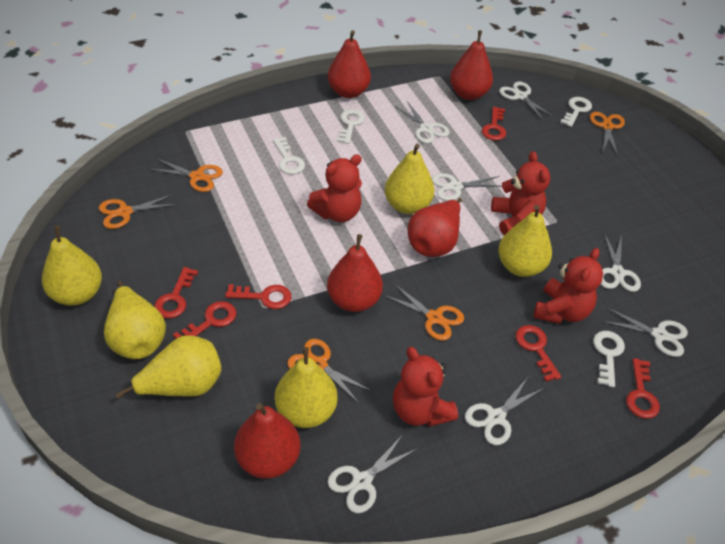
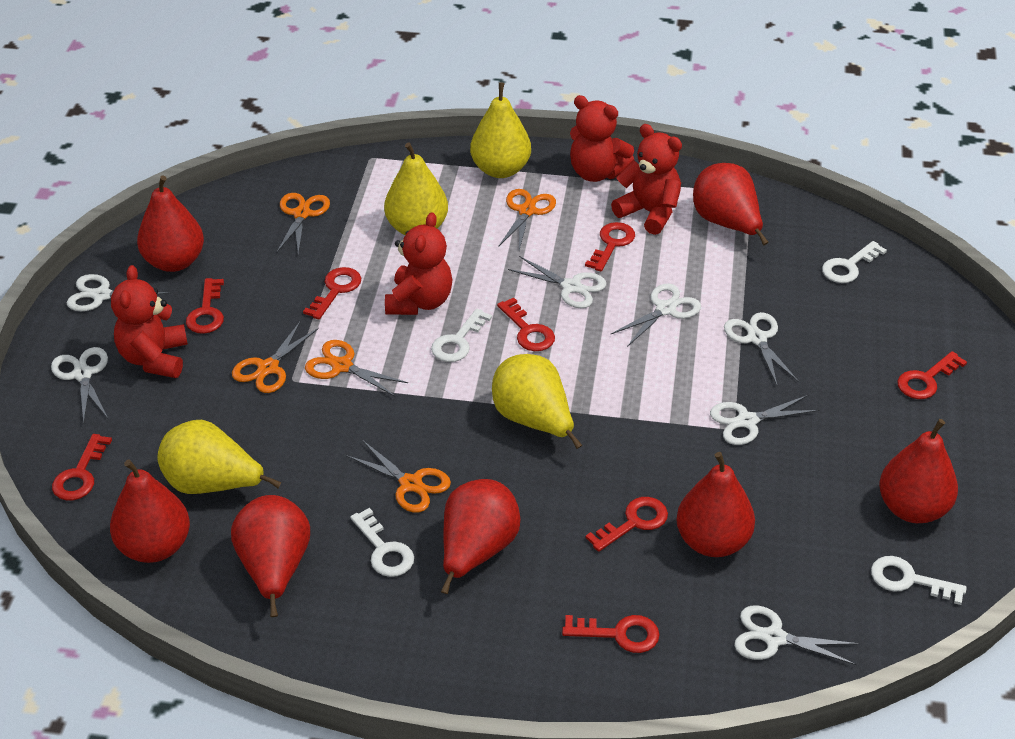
red key: [154,267,198,318] [173,301,237,339] [225,284,292,309] [482,107,506,141] [515,325,562,382] [626,358,660,419] = 6 -> [52,434,112,500] [186,278,224,334] [303,267,361,319] [497,298,555,351] [562,615,660,653] [585,222,635,272] [586,497,668,552] [897,351,967,399] = 8
red pear: [234,403,301,479] [327,234,383,312] [328,30,371,98] [408,198,462,257] [450,30,493,100] = 5 -> [110,460,190,563] [137,176,204,272] [231,495,310,617] [441,479,521,594] [676,452,755,557] [693,163,769,245] [879,419,958,523] = 7
yellow pear: [42,226,102,306] [104,281,166,359] [116,335,221,399] [275,347,338,428] [385,144,435,214] [498,205,552,277] = 6 -> [157,420,282,494] [384,143,448,235] [470,82,531,178] [492,354,582,449] = 4

